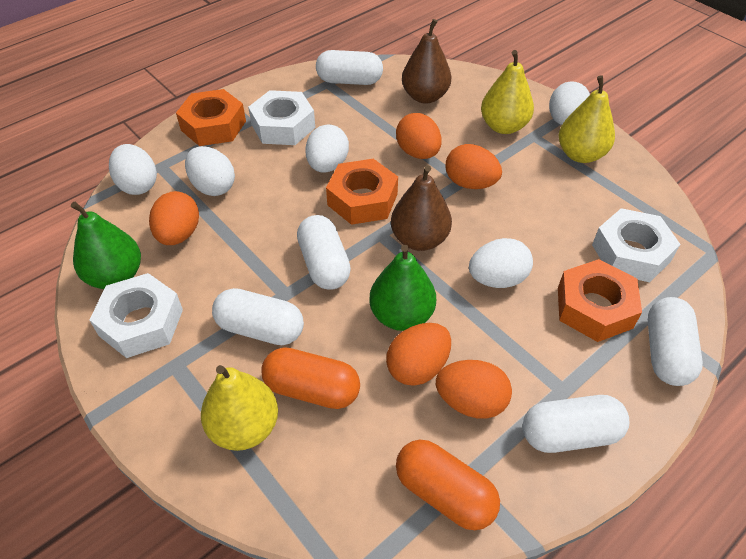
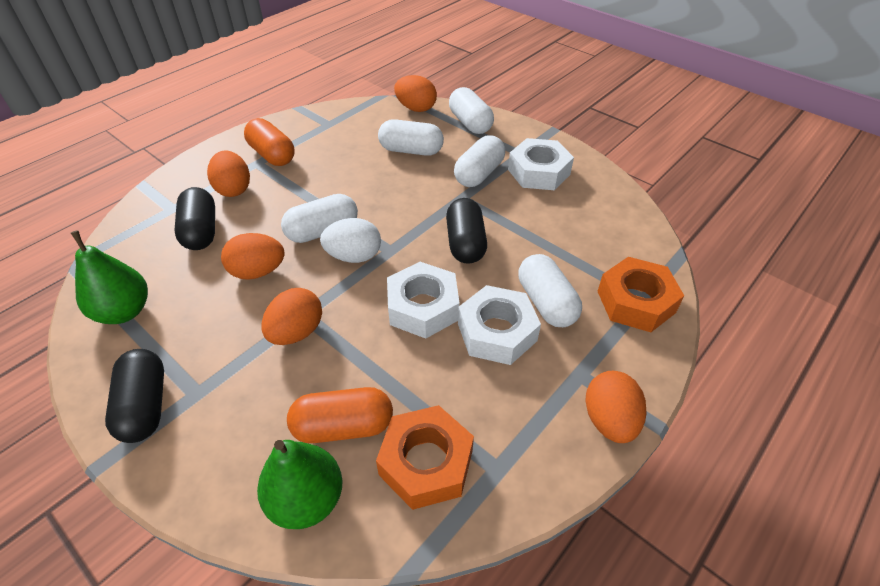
black capsule: none = 0 -> [105,349,164,443] [174,187,215,250] [446,198,487,264] = 3
brown pear: [391,165,452,251] [402,19,452,104] = 2 -> none = 0
orange nut: [176,89,246,146] [326,159,398,225] [558,259,642,342] = 3 -> [376,405,474,510] [597,257,684,332] = 2
white egg: [109,144,157,195] [185,146,235,196] [305,125,349,173] [469,238,533,288] [549,81,590,125] = 5 -> [320,218,381,263] = 1
yellow pear: [201,365,278,451] [481,50,534,134] [559,75,615,163] = 3 -> none = 0

